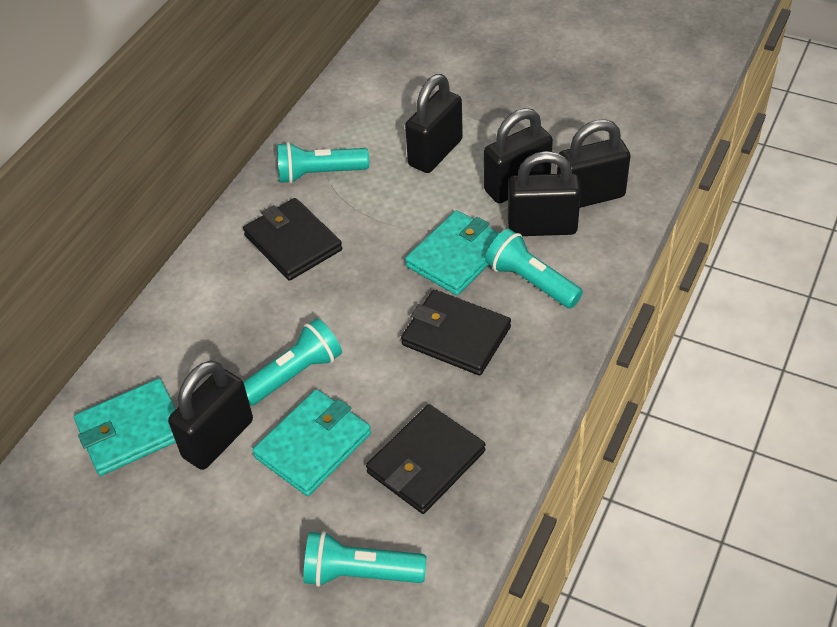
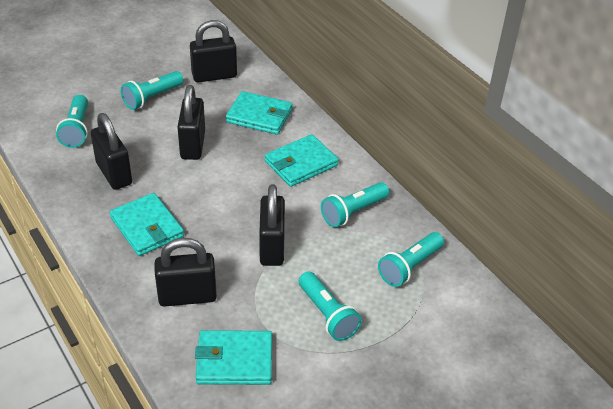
black wallet: [243,198,342,281] [366,404,485,514] [401,290,511,376] = 3 -> none = 0
turquoise flashlight: [244,318,342,406] [277,142,369,184] [303,531,427,587] [485,229,583,309] = 4 -> [56,95,88,148] [121,71,184,110] [299,272,362,341] [321,182,389,227] [378,232,444,287] = 5
turquoise wallet: [74,379,176,476] [252,389,371,496] [405,210,500,295] = 3 -> [110,193,184,256] [195,330,272,385] [226,91,293,135] [265,134,339,187] = 4

